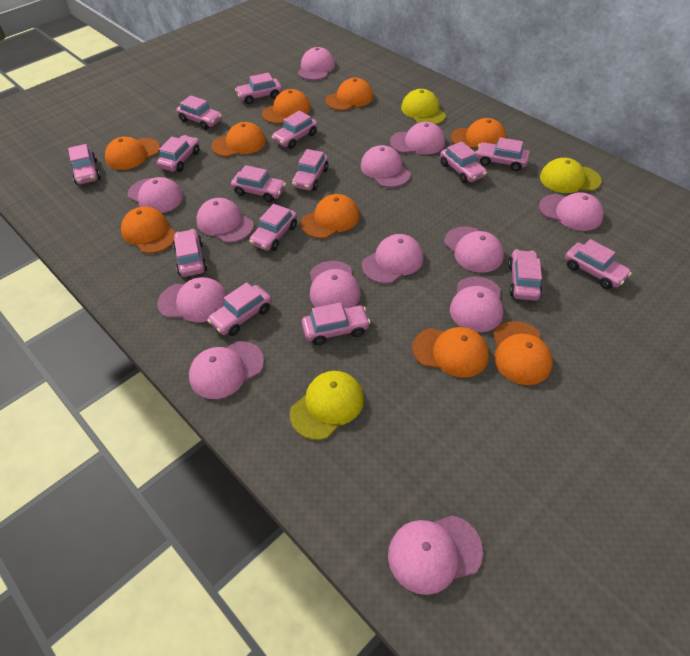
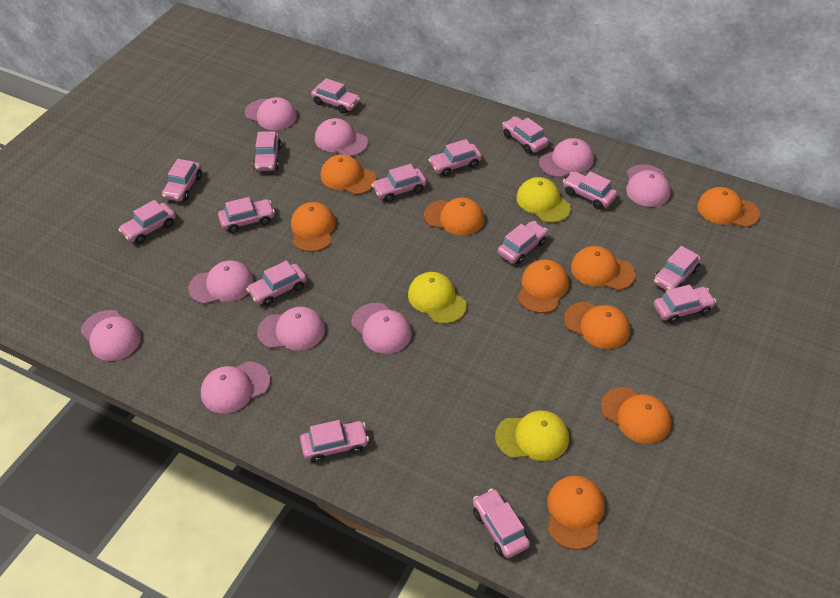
pink cap: [127,177,183,213] [157,277,227,323] [189,341,264,399] [196,198,254,243] [298,47,335,80] [310,261,361,308] [360,145,411,188] [362,234,424,284] [388,515,483,595] [390,122,445,154] [444,226,504,273] [450,277,503,332] [539,192,604,231] = 13 -> [81,310,141,361] [189,260,254,304] [201,361,270,414] [245,97,297,130] [257,307,325,350] [315,118,368,156] [351,303,412,354] [539,138,594,178] [626,164,670,207] = 9

